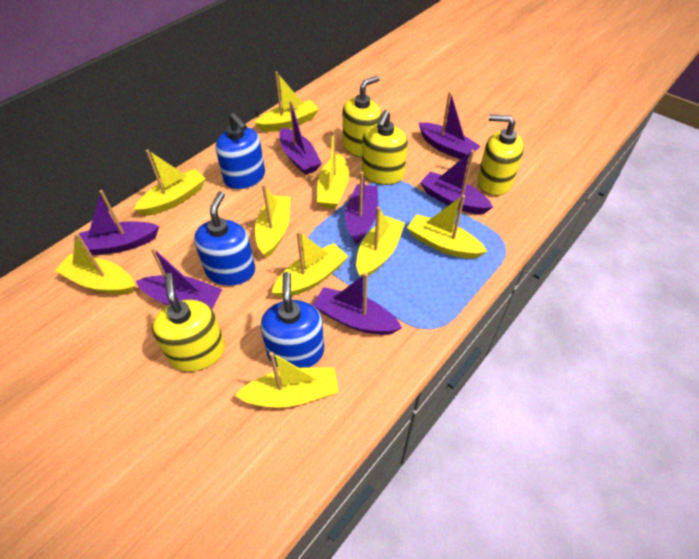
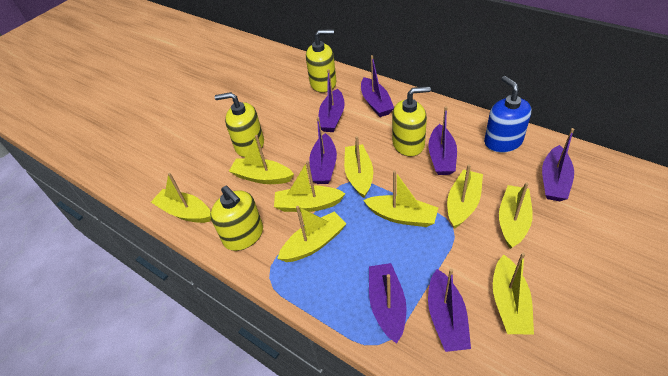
blue soap dispenser: [194,191,255,286] [216,113,265,190] [260,272,324,368] = 3 -> [484,76,531,152] = 1

